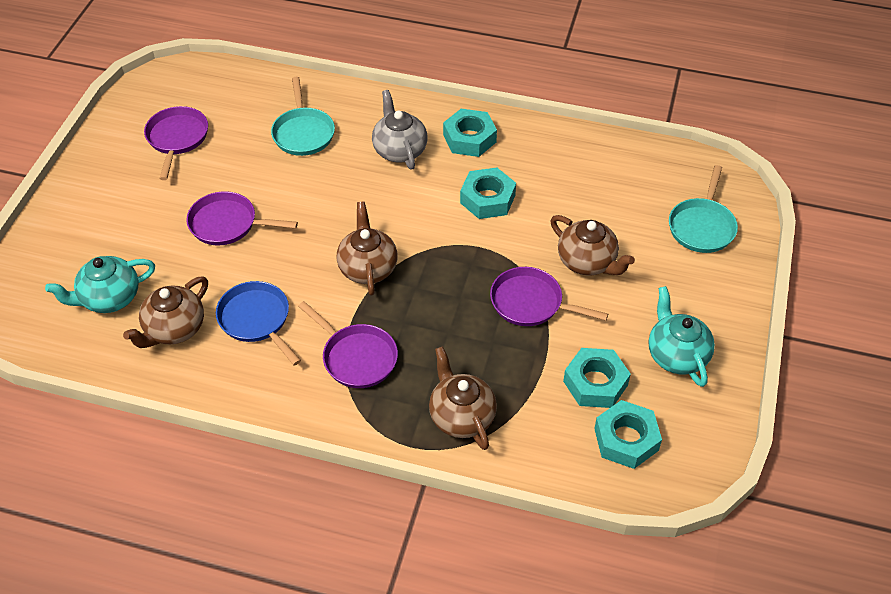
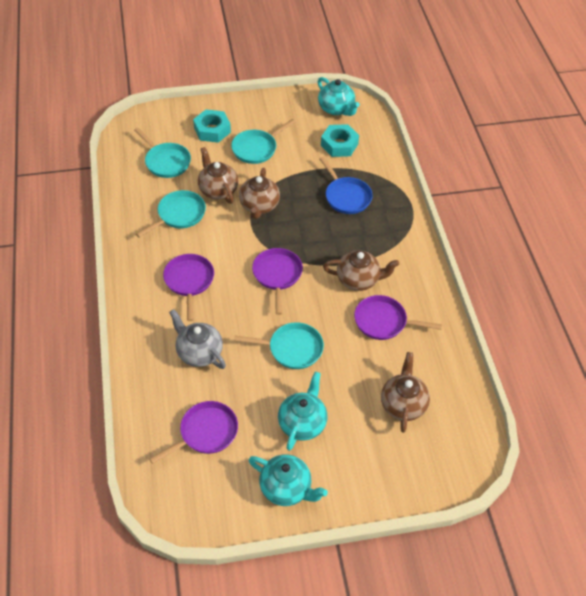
turquoise nut: [443,109,497,157] [460,167,516,219] [563,348,631,408] [594,400,662,469] = 4 -> [193,109,231,143] [321,124,359,157] = 2
turquoise pan: [271,77,335,156] [669,165,738,253] = 2 -> [134,127,191,178] [136,190,206,237] [231,119,295,164] [234,322,324,369] = 4
turquoise teapot: [45,256,155,313] [649,286,715,387] = 2 -> [249,454,328,506] [278,372,327,451] [318,77,360,116] = 3

